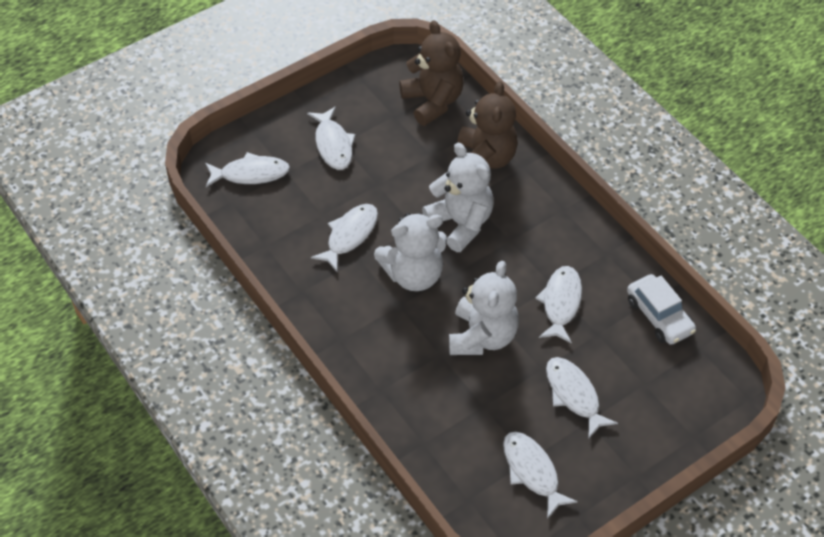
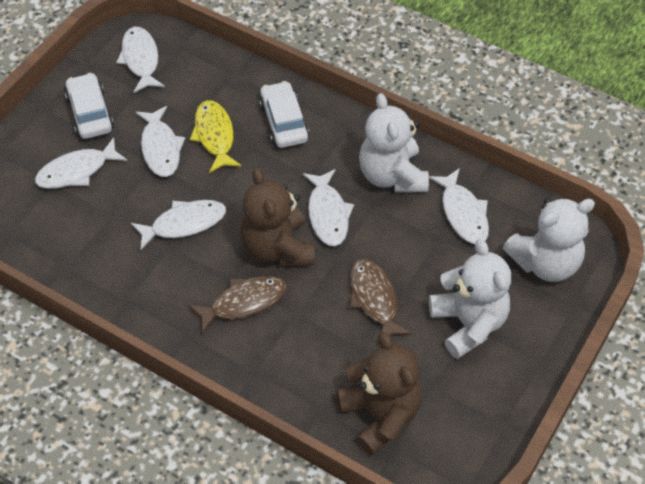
brown fish: none = 0 -> [188,276,287,334] [350,259,412,345] = 2
white car: [627,274,696,345] = 1 -> [65,73,114,139] [259,81,309,148] = 2
yellow fish: none = 0 -> [190,100,242,173] = 1

